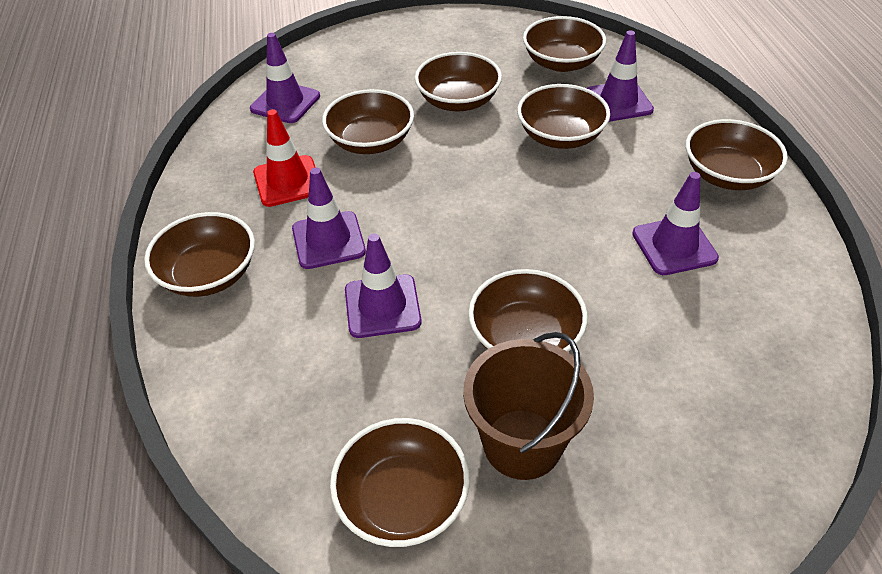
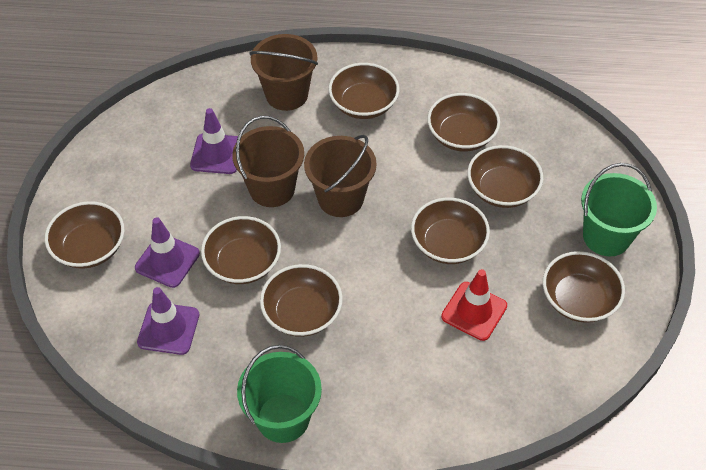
brown bucket: [463,332,594,480] = 1 -> [232,116,304,207] [249,34,318,111] [304,135,377,217] = 3
green bucket: none = 0 -> [237,345,322,443] [581,163,657,256] = 2
purple traffic cone: [250,33,320,123] [292,168,366,269] [345,233,422,338] [587,30,654,122] [632,172,719,275] = 5 -> [135,217,200,288] [137,287,199,355] [190,108,238,174] = 3

